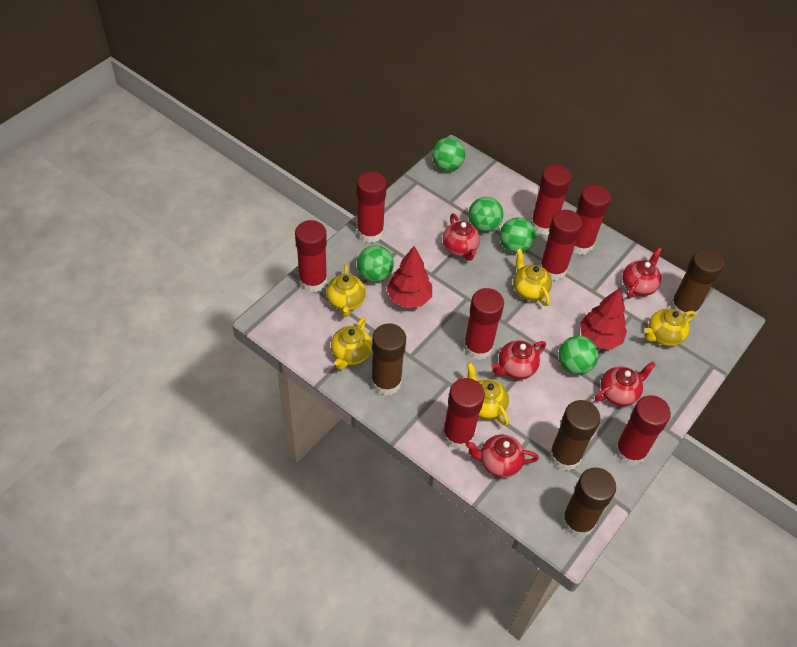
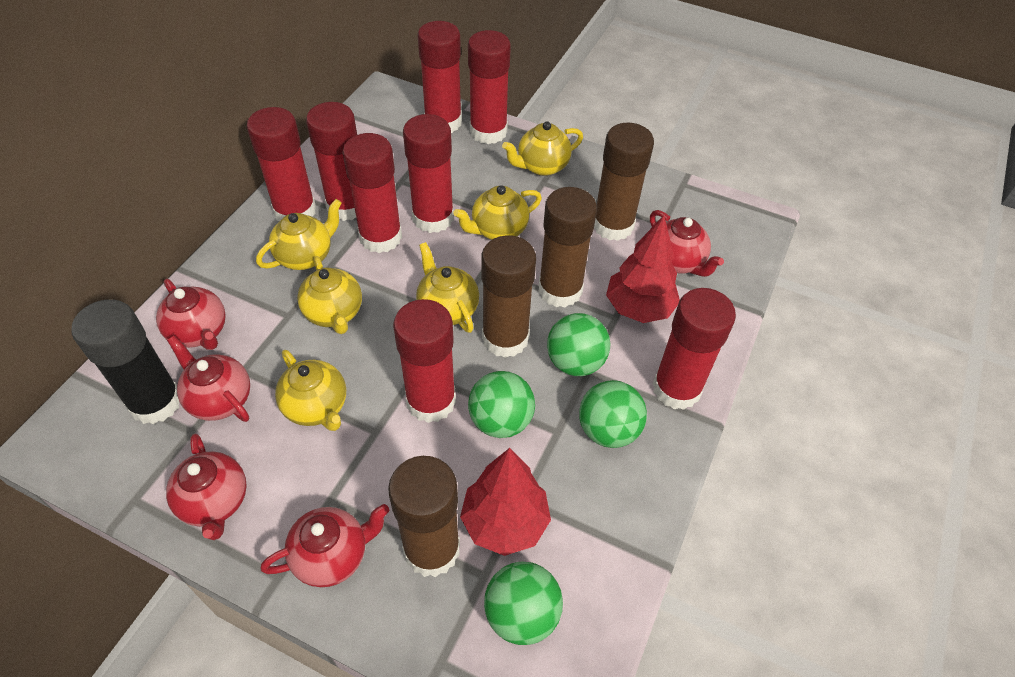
black glue stick: none = 0 -> [72,299,180,424] = 1
green ball: [357,245,394,282] [432,137,465,171] [468,197,504,232] [500,218,536,253] [559,336,598,375] = 5 -> [468,371,535,438] [484,562,563,645] [547,313,611,376] [579,380,647,448] = 4
yellow teapot: [326,264,366,317] [331,317,372,370] [467,362,509,425] [513,248,552,306] [645,309,695,346] = 5 -> [256,199,342,270] [275,350,346,431] [297,256,362,334] [416,242,479,333] [453,185,542,240] [502,121,583,176] = 6

